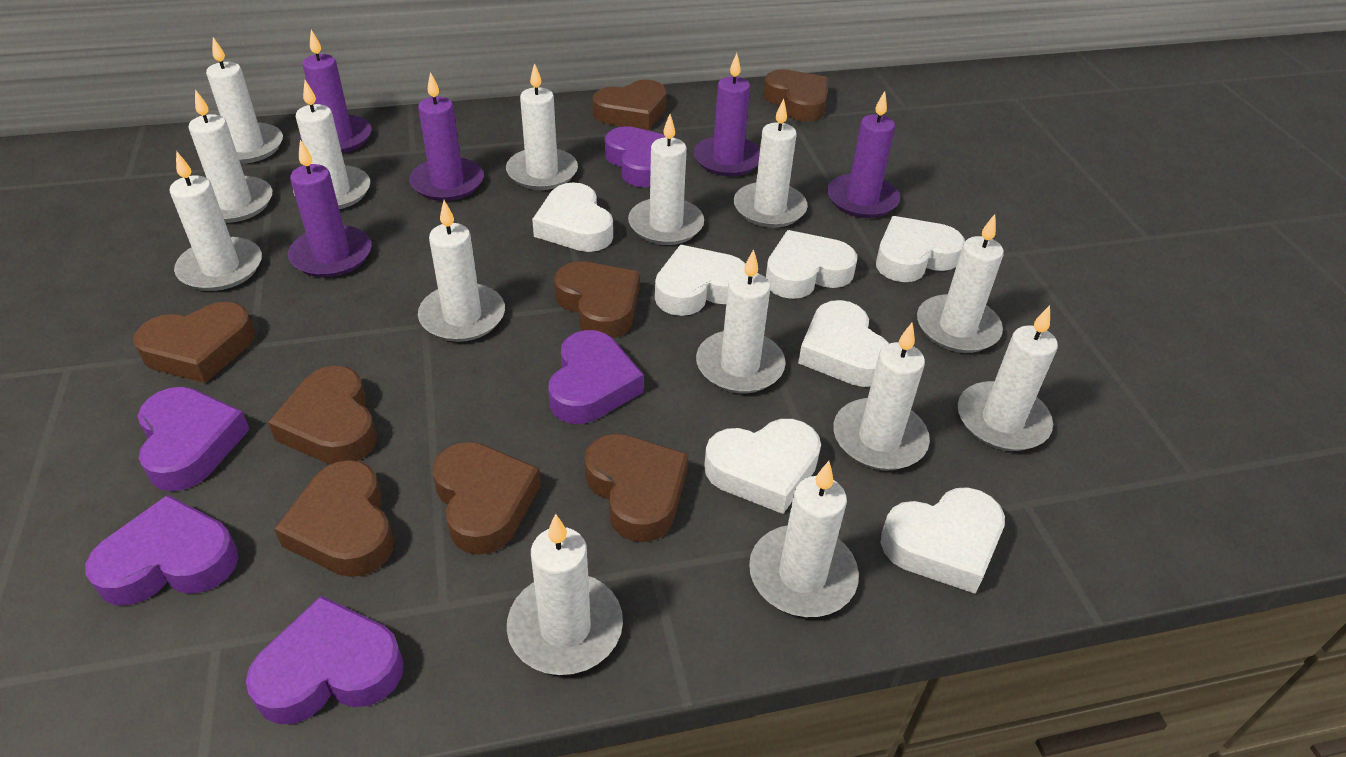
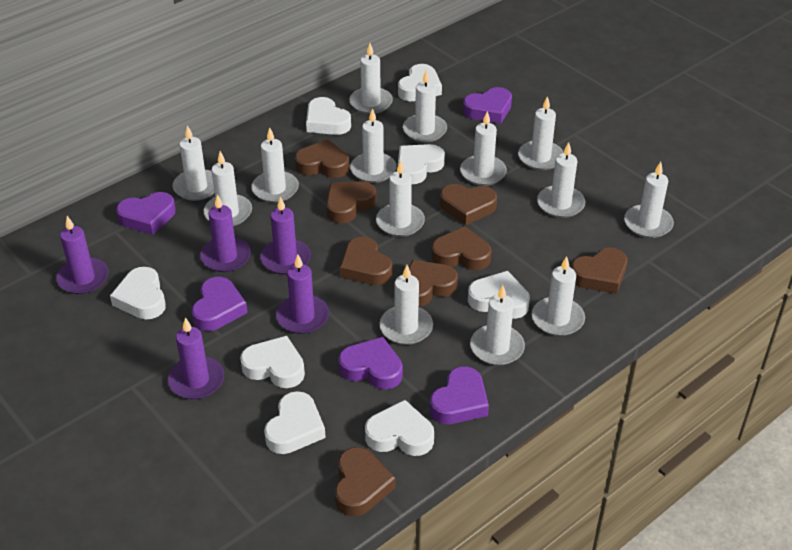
white heart: [532,182,613,252] [655,245,746,316] [704,419,821,514] [766,230,857,299] [798,300,889,387] [876,216,965,282] [881,487,1005,594] = 7 -> [110,267,166,319] [240,336,305,388] [264,391,326,454] [306,97,351,135] [365,400,434,456] [398,64,442,101] [398,144,445,184] [468,271,530,319] = 8

